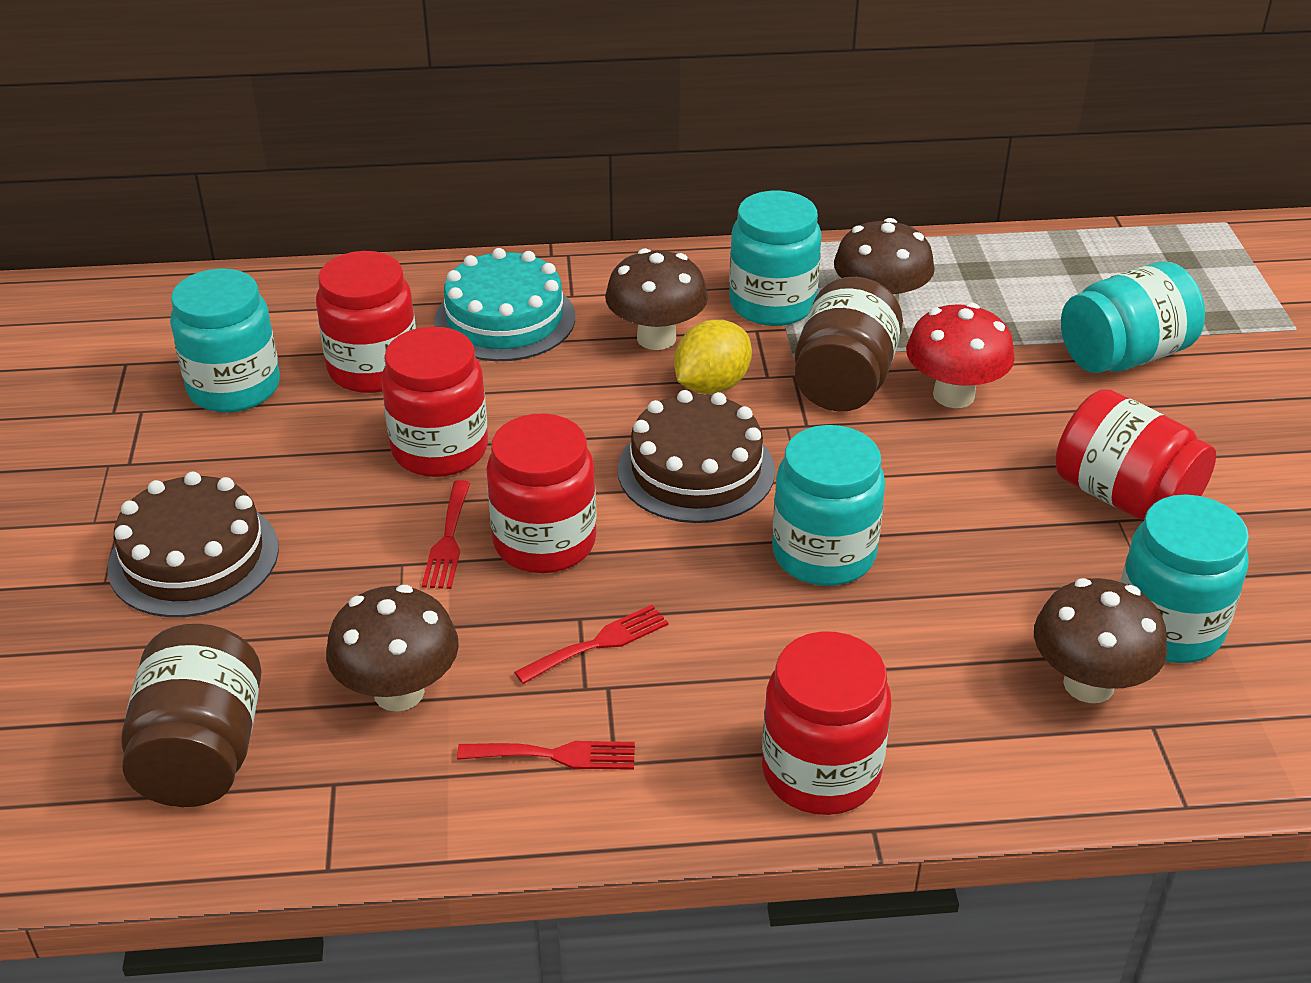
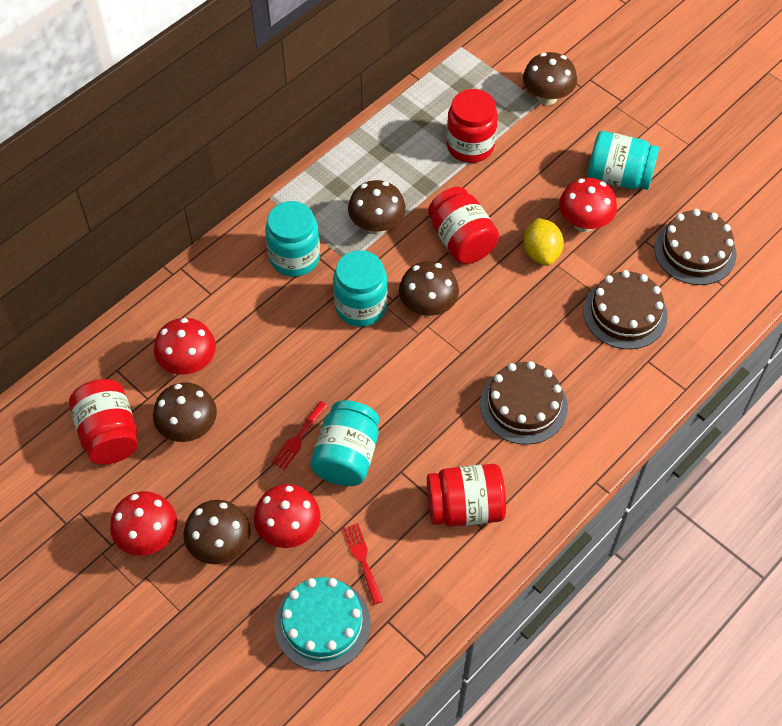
brown cake: [107,472,279,617] [618,390,775,523] = 2 -> [480,361,568,445] [583,270,668,349] [654,209,737,285] = 3
brown jar: [121,624,262,807] [795,277,903,412] = 2 -> none = 0
brown mushroom: [326,585,459,712] [605,248,708,350] [834,218,935,303] [1034,578,1167,703] = 4 -> [153,382,217,442] [184,500,251,564] [348,180,406,235] [399,261,459,317] [523,52,577,105] = 5
red fork: [422,480,470,589] [457,741,635,770] [514,605,669,684] = 3 -> [271,401,328,470] [343,523,383,605] = 2
red jar: [316,251,416,393] [381,327,488,477] [486,414,597,573] [762,631,891,815] [1055,389,1216,520] = 5 -> [69,379,138,465] [427,464,506,527] [428,187,499,264] [446,89,498,163] = 4
red mushroom: [906,303,1015,408] = 1 -> [110,491,177,556] [154,318,216,375] [254,484,320,548] [559,178,617,232] = 4
turquoise jar: [170,268,280,413] [729,191,822,326] [772,425,885,586] [1061,261,1205,373] [1120,494,1249,663] = 5 -> [265,201,320,277] [310,400,379,486] [333,250,388,327] [587,131,659,190] = 4

